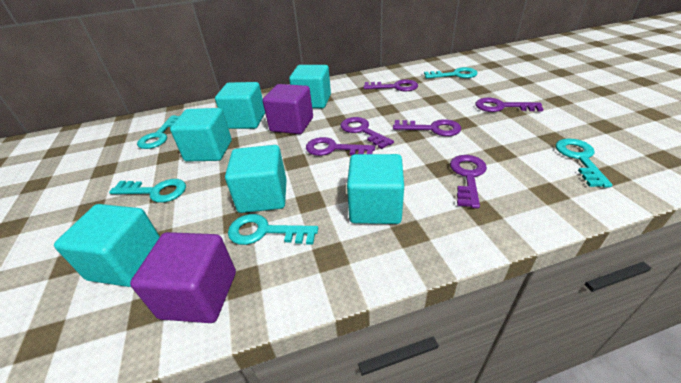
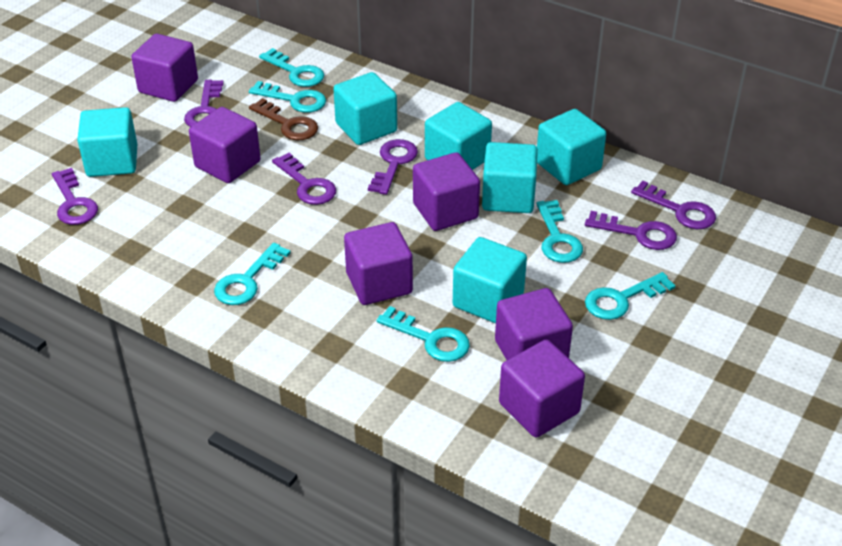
brown key: none = 0 -> [249,98,318,140] = 1
purple cube: [130,232,236,323] [263,84,313,134] = 2 -> [131,34,198,102] [189,107,261,183] [344,222,413,305] [413,152,480,231] [495,288,573,360] [499,340,585,438] = 6
turquoise key: [109,179,186,203] [137,115,179,149] [228,214,318,245] [424,67,478,79] [555,138,612,188] = 5 -> [214,243,291,305] [249,81,326,113] [259,48,324,87] [377,306,470,362] [536,200,583,263] [585,272,676,320] = 6

